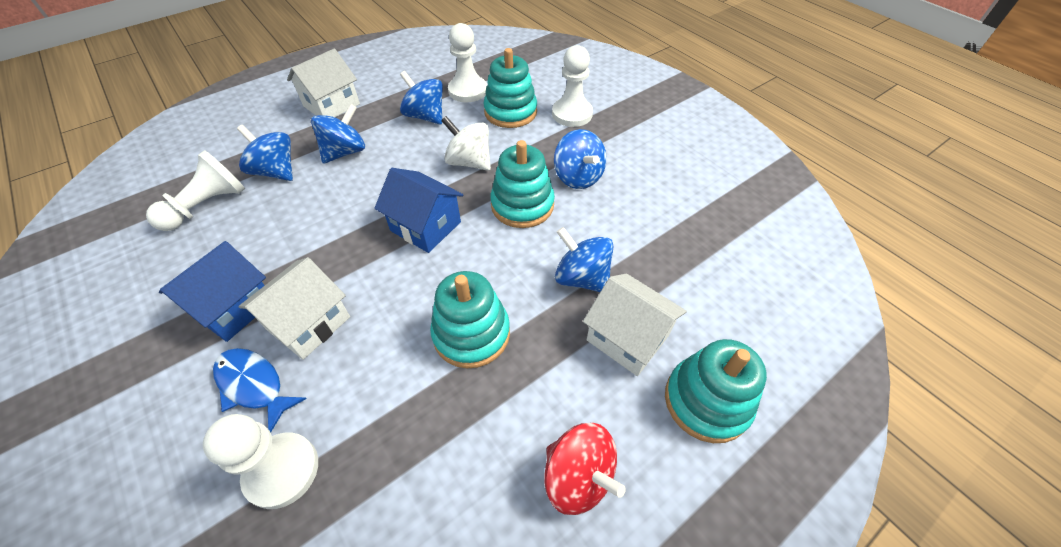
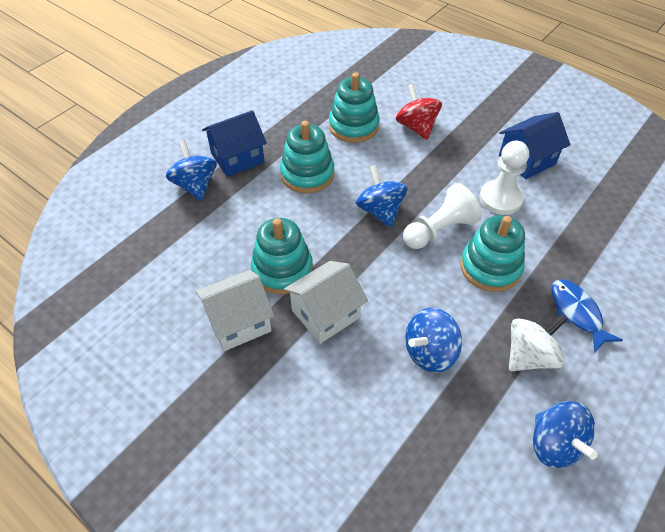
blue spinning top: [237,125,293,181] [311,104,365,164] [400,71,443,125] [554,129,607,189] [555,227,614,292] = 5 -> [166,140,217,201] [356,165,408,228] [405,308,462,373] [533,401,598,468] = 4
white house: [239,257,350,360] [287,48,360,117] [583,273,687,376] = 3 -> [196,270,274,351] [284,261,368,344] = 2
white pawn: [146,150,245,231] [203,414,318,509] [448,23,487,102] [552,45,593,127] = 4 -> [403,183,482,249] [480,141,529,215] = 2

